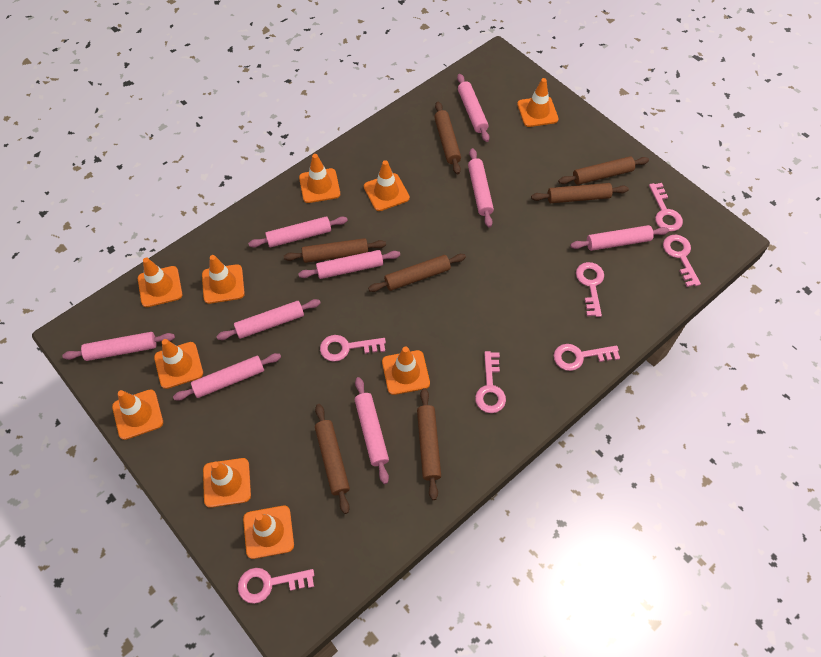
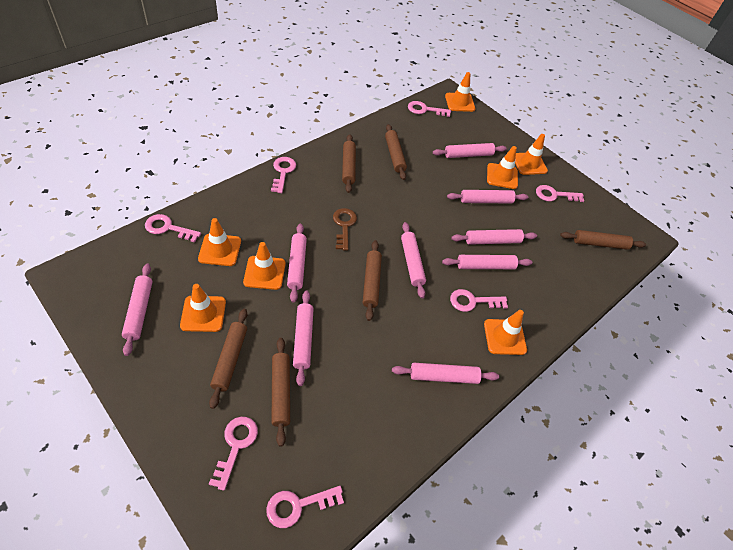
brown key: none = 0 -> [333,208,357,251] = 1
brown rolling pin: [284,238,386,263] [315,404,350,514] [368,254,466,292] [417,388,441,500] [434,102,461,174] [531,183,629,203] [558,156,649,185] = 7 -> [209,309,247,409] [271,338,290,447] [342,134,356,193] [363,240,382,321] [385,124,407,180] [560,230,646,250] = 6
orange traffic cone: [112,389,163,440] [138,258,182,307] [154,339,203,389] [202,255,245,304] [203,458,251,508] [243,506,294,559] [299,154,340,203] [364,160,410,211] [382,347,430,395] [517,78,559,127] = 10 -> [180,284,226,332] [198,218,241,266] [243,242,286,290] [445,72,475,112] [484,310,527,355] [487,146,518,189] [515,134,548,175] = 7

